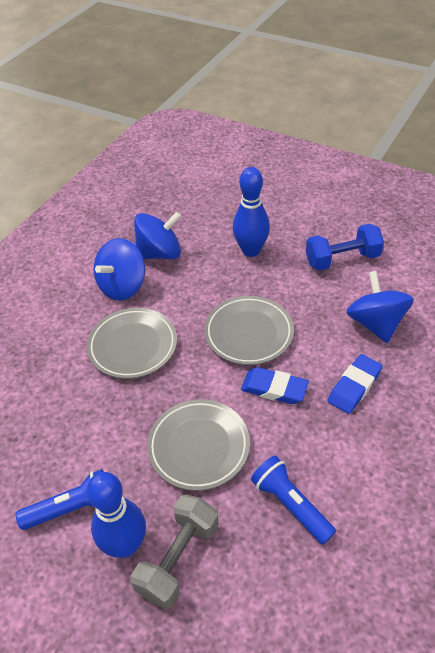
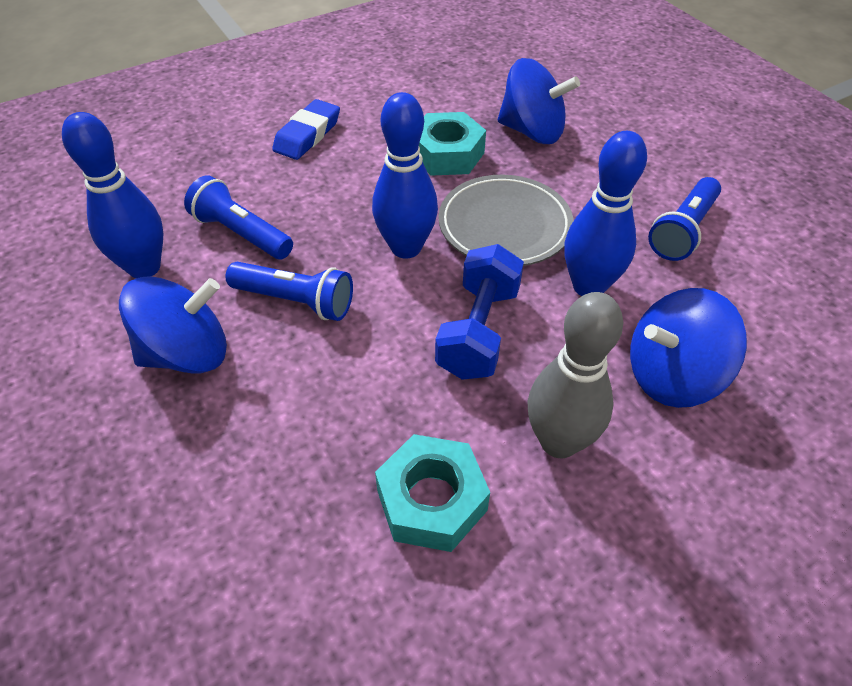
blue bowling pin: [87,472,146,558] [233,167,270,257] = 2 -> [62,112,163,278] [372,92,438,259] [564,131,647,296] = 3
blue eraser: [241,367,309,404] [328,354,383,414] = 2 -> [272,99,340,160] = 1
blue flashlight: [16,469,104,530] [251,455,336,544] = 2 -> [184,175,293,259] [226,262,353,321] [648,177,721,261] = 3
grey bowling pin: none = 0 -> [528,292,623,458] = 1
grey dumbbell: [130,495,219,609] = 1 -> none = 0
grey plate: [87,308,177,379] [147,399,250,491] [204,296,294,365] = 3 -> [439,175,574,266] = 1
turquoise nut: none = 0 -> [375,434,490,552] [419,112,486,176] = 2

